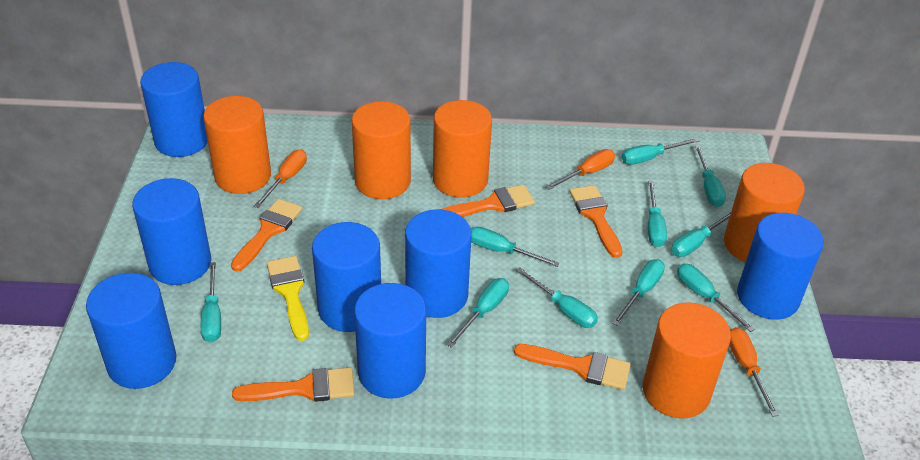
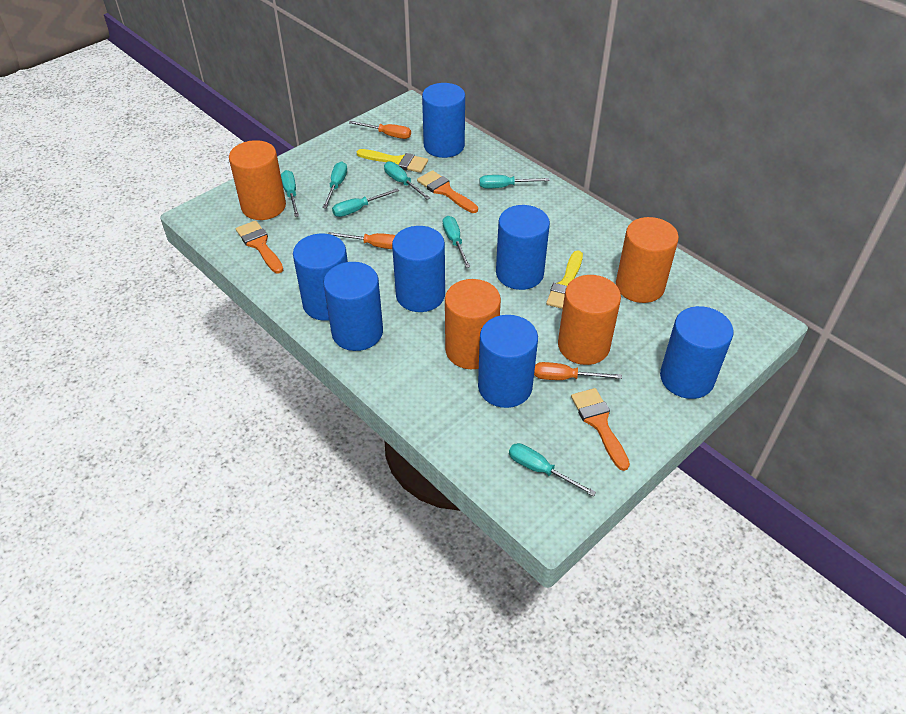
orange brush: [231,199,302,272] [232,367,355,402] [440,184,535,217] [514,344,631,390] [569,185,623,258] = 5 -> [236,220,283,274] [417,170,478,213] [571,388,630,471] = 3
orange cylinder: [203,96,271,194] [352,101,411,199] [433,100,492,197] [643,302,731,419] [724,163,805,262] = 5 -> [229,140,286,220] [445,279,501,369] [558,275,621,365] [616,217,679,303] = 4
turquoise screwdriver: [201,262,221,343] [446,278,509,348] [471,227,560,267] [516,267,598,328] [612,259,665,326] [621,138,700,165] [648,181,667,247] [671,212,731,257] [677,264,755,332] [695,146,726,207] = 10 -> [281,170,299,217] [322,162,347,208] [332,188,399,217] [384,162,430,200] [443,216,470,268] [479,175,550,188] [509,443,596,496] = 7
yellow brush: [267,256,309,341] = 1 -> [357,149,428,173] [546,250,583,309] = 2

